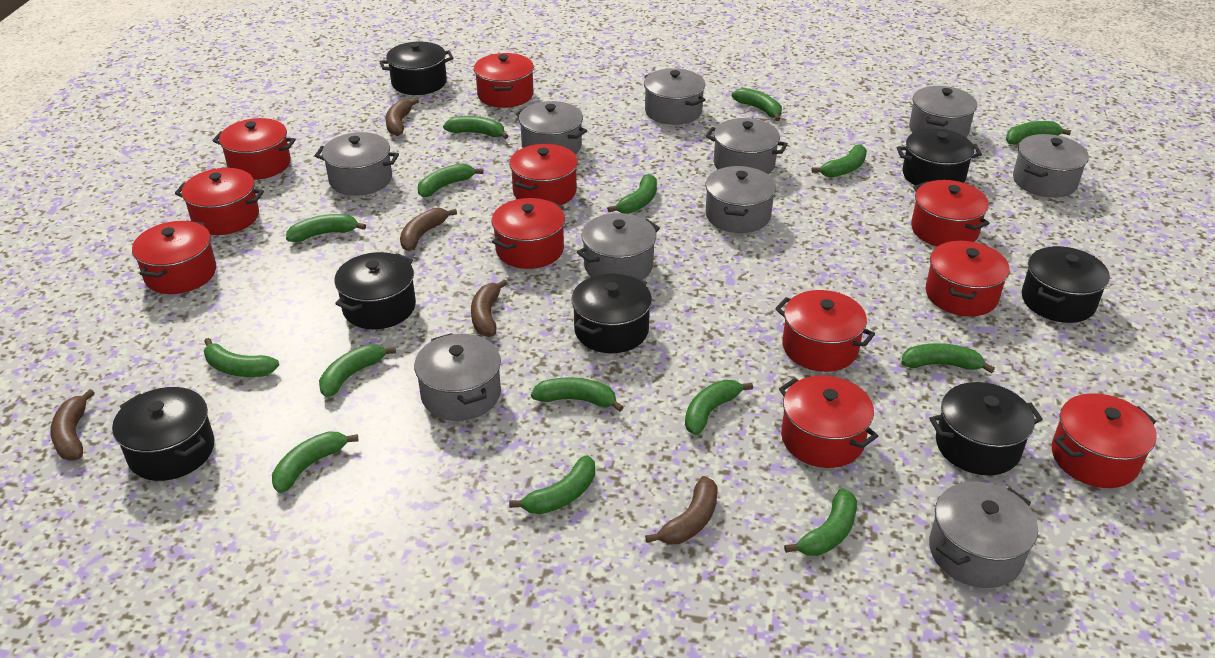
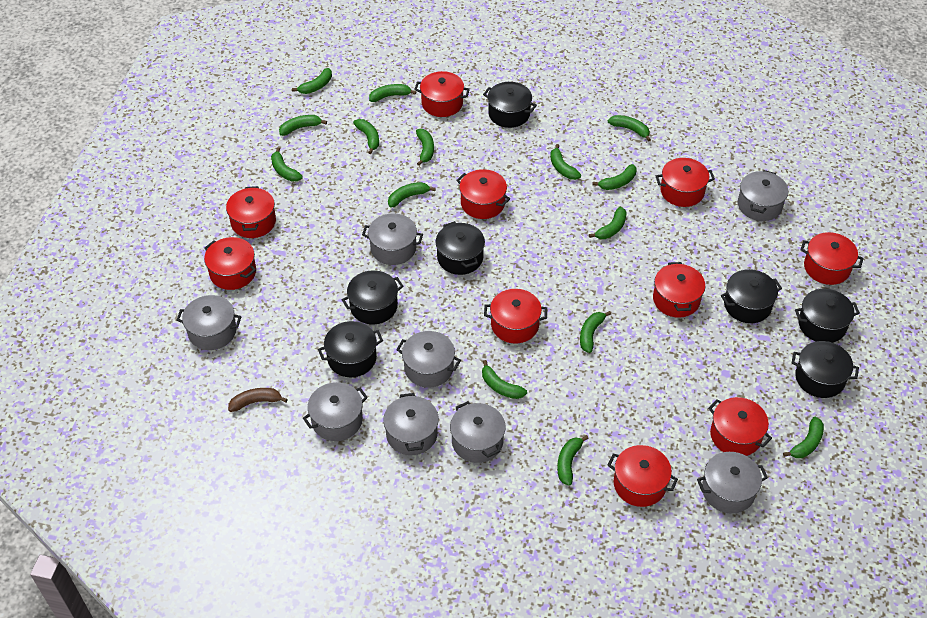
brown banana: [50,389,95,460] [386,98,419,136] [400,208,457,251] [471,279,508,337] [645,476,718,544] = 5 -> [228,388,288,412] = 1
grey pot: [315,132,399,196] [414,333,501,421] [516,101,587,154] [577,213,660,280] [644,68,706,125] [705,166,776,233] [706,118,788,174] [909,86,977,137] [929,482,1038,588] [1013,134,1089,198] = 10 -> [177,295,242,350] [303,382,368,441] [362,213,423,265] [383,393,439,455] [396,331,461,388] [450,401,506,463] [697,452,768,514] [738,170,788,221] = 8
red pot: [132,221,216,294] [175,168,264,235] [213,118,296,180] [474,53,534,108] [492,198,565,269] [509,144,578,205] [775,290,875,372] [779,375,878,468] [911,180,990,247] [926,241,1010,316] [1052,393,1157,488] = 11 -> [204,237,256,290] [226,186,276,238] [414,71,470,117] [456,169,510,219] [484,289,547,344] [608,445,678,507] [653,262,705,318] [656,158,715,207] [708,397,772,456] [800,232,864,285] = 10

